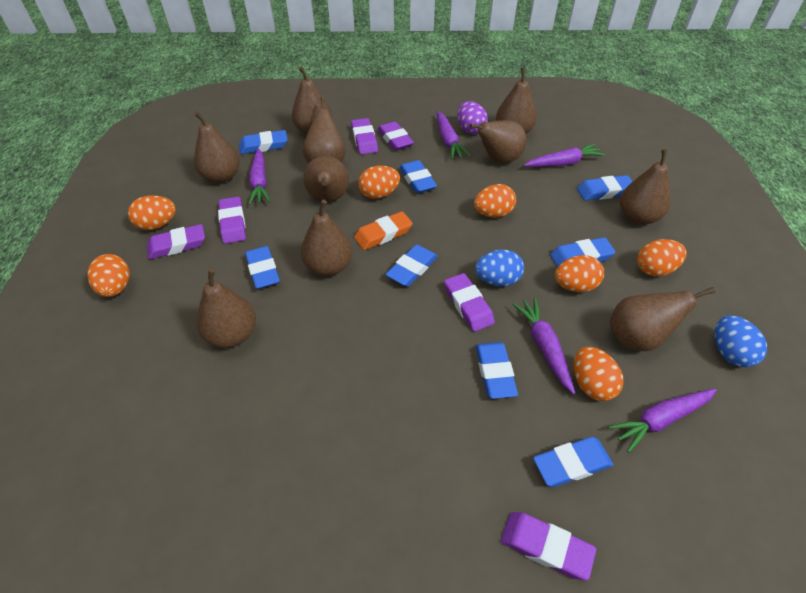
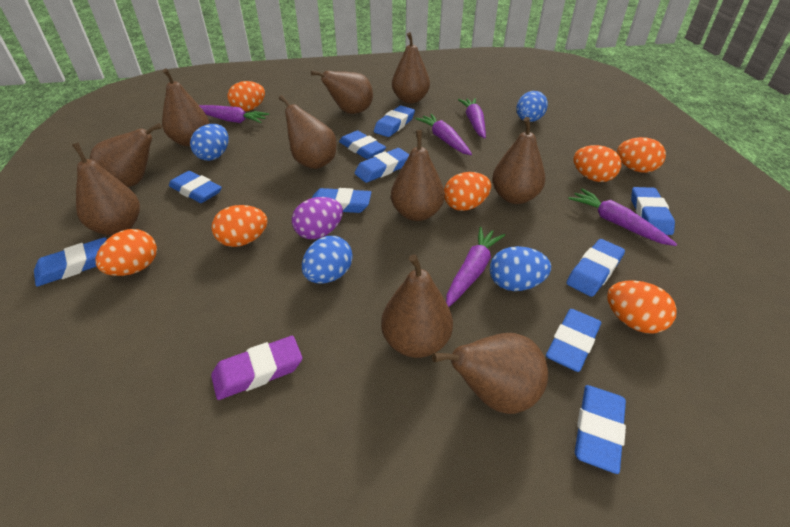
blue egg: [475,250,524,286] [715,315,767,367] = 2 -> [190,124,229,161] [302,236,353,284] [490,246,551,291] [516,91,548,122] = 4
blue eraser: [239,130,288,154] [245,246,280,289] [385,244,438,287] [399,160,437,193] [476,342,518,399] [533,437,613,487] [550,237,615,267] [577,175,633,201] = 8 -> [34,237,107,287] [169,171,222,203] [312,188,371,213] [339,130,386,159] [355,148,409,183] [374,106,415,137] [546,309,601,372] [566,239,625,297] [575,385,626,474] [631,187,675,235] = 10
orange eraser: [354,211,413,250] = 1 -> none = 0
purple eraser: [147,224,205,259] [218,197,246,244] [351,118,378,155] [378,121,414,151] [444,273,495,332] [501,512,596,580] = 6 -> [211,336,302,400] = 1

